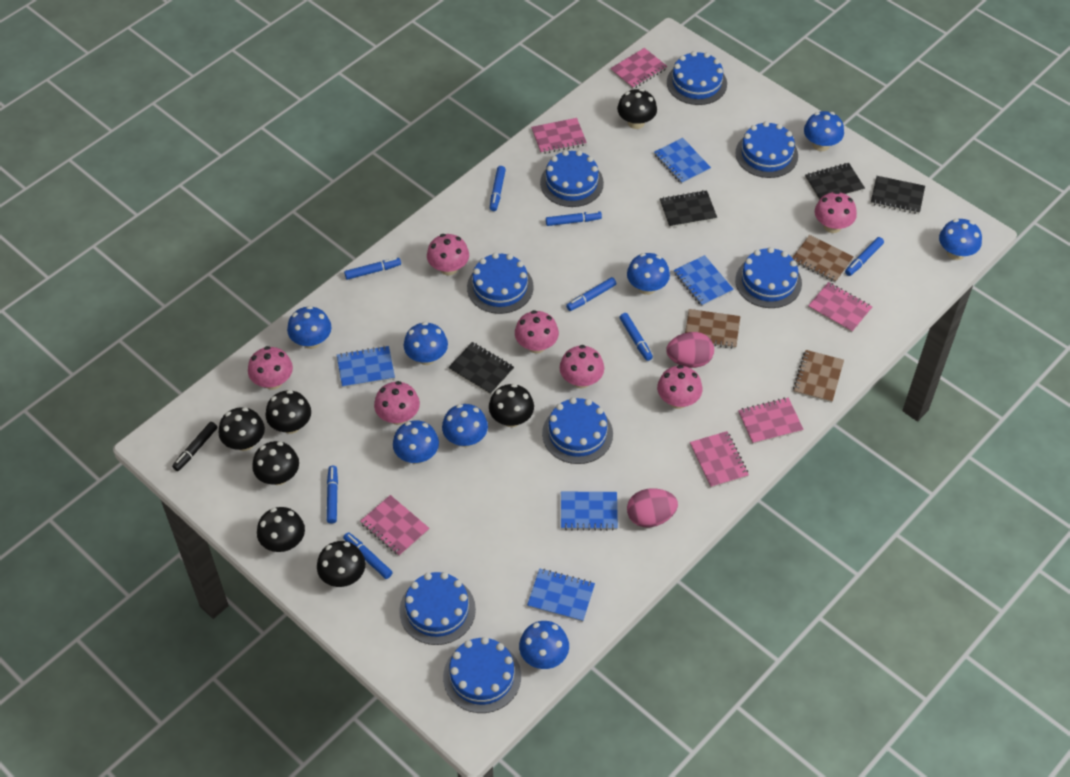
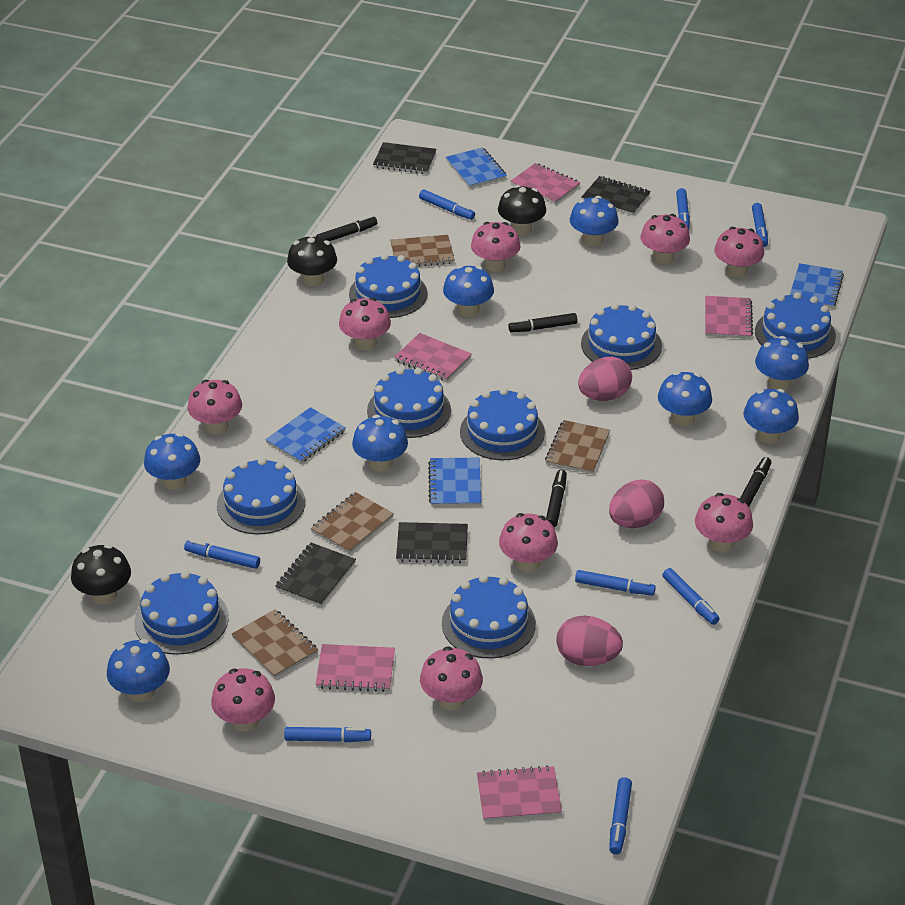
black marker: [172,422,218,471] = 1 -> [316,216,377,241] [508,313,577,332] [546,470,567,527] [740,457,771,507] = 4
black mushroom: [218,407,265,451] [252,441,299,485] [257,507,305,552] [265,390,311,434] [317,541,365,587] [489,384,534,427] [617,89,657,129] = 7 -> [71,544,131,604] [287,234,337,286] [498,185,546,235] = 3
blue notebook: [337,346,395,388] [527,569,595,622] [561,492,618,531] [654,138,711,184] [674,255,734,306] = 5 -> [265,407,346,463] [428,458,481,506] [446,147,507,188] [790,263,844,308] = 4
brown notebook: [685,309,740,349] [792,235,854,283] [793,350,844,403] = 3 -> [232,609,318,678] [311,492,394,554] [390,235,455,267] [545,420,610,474] = 4
pink egg: [627,488,678,527] [666,332,714,368] = 2 -> [556,616,623,666] [578,357,632,401] [609,479,664,528] = 3
pink mushroom: [248,346,293,390] [374,381,420,425] [427,234,469,275] [515,310,559,353] [560,345,604,389] [657,365,702,409] [815,191,857,233] = 7 -> [188,380,242,434] [211,668,275,731] [339,298,391,350] [420,646,483,710] [471,222,520,272] [499,513,558,572] [641,214,690,264] [695,493,753,552] [714,227,764,278] = 9
pink notebook: [360,495,430,557] [531,118,587,154] [610,48,667,89] [690,431,749,488] [738,398,804,444] [808,282,872,333] = 6 -> [316,644,395,692] [394,333,472,382] [477,765,562,821] [510,163,580,204] [705,296,753,339] = 5

